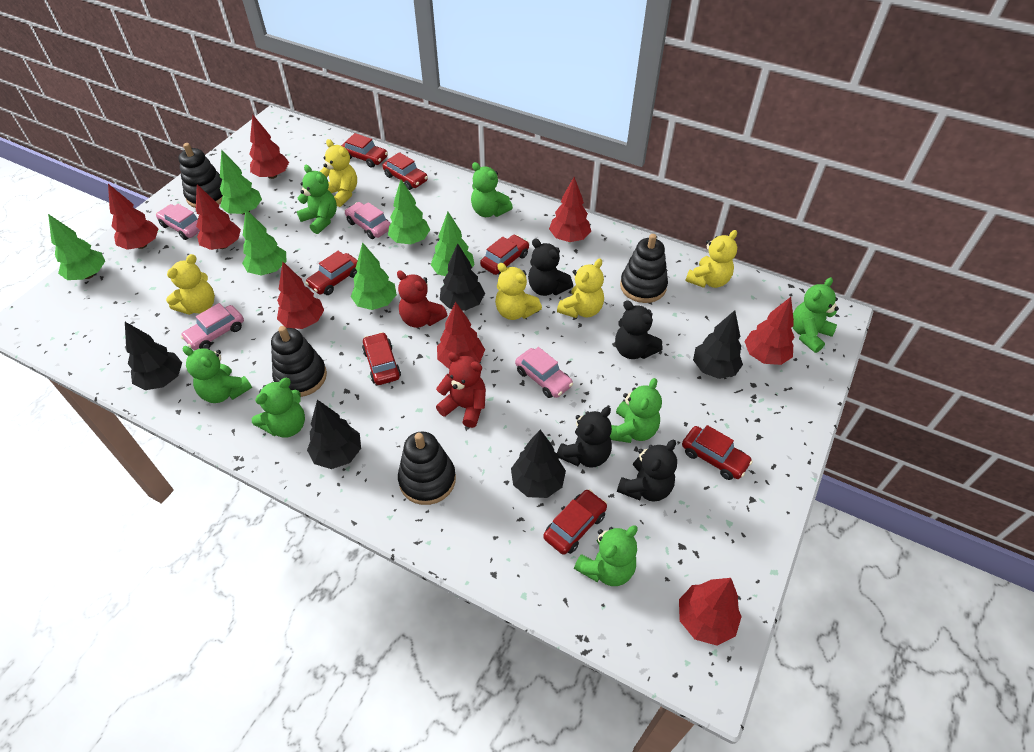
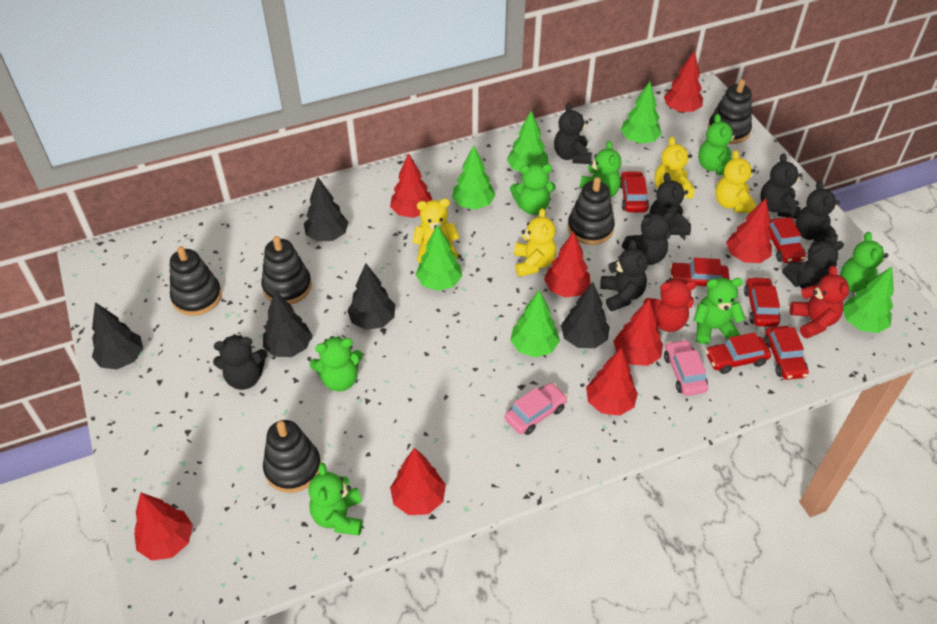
black stacking toy: [179,143,223,208] [271,326,327,397] [398,432,456,505] [620,234,668,303] = 4 -> [170,246,222,316] [261,236,312,304] [263,420,321,493] [568,177,615,245] [708,79,752,144] = 5
black teddy bear: [528,238,573,296] [557,407,612,468] [615,300,663,359] [617,440,677,501] = 4 -> [213,334,268,390] [554,103,592,164] [600,240,648,311] [622,212,674,265] [649,173,691,235] [760,154,803,219] [782,241,844,289] [796,181,840,244] = 8
pink car: [156,204,200,240] [181,303,244,350] [345,202,391,239] [515,347,573,398] = 4 -> [505,383,568,435] [664,339,708,396] = 2
red car: [305,251,358,295] [341,133,388,168] [362,332,401,385] [383,152,428,190] [480,235,529,275] [543,489,607,555] [682,425,753,480] = 7 -> [620,171,649,212] [670,258,730,286] [706,332,771,374] [744,277,781,327] [764,326,809,380] [768,217,806,263] = 6
yellow teddy bear: [166,254,215,315] [320,139,357,207] [495,263,542,320] [557,259,604,318] [686,230,737,288] = 5 -> [412,199,460,263] [514,208,556,277] [654,137,694,198] [715,150,756,213] = 4

